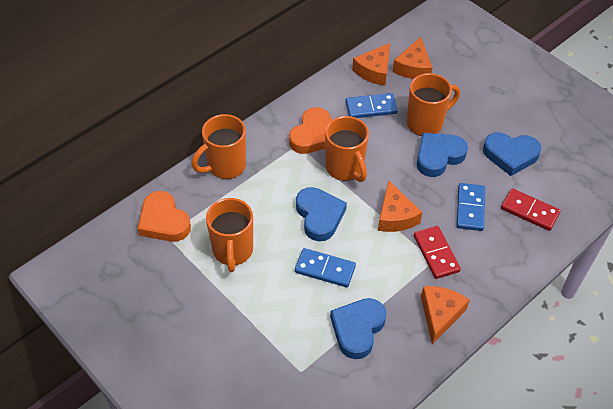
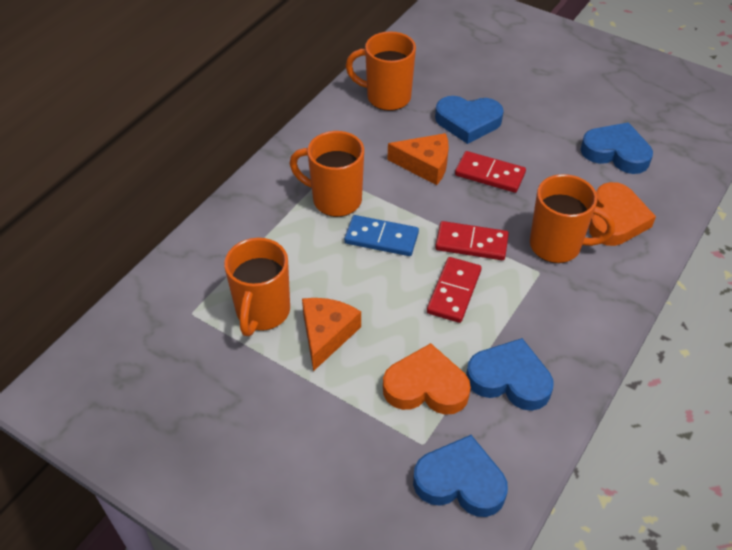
blue domino: [295,248,356,287] [346,93,398,118] [456,183,485,231] = 3 -> [344,215,419,256] = 1
orange cheese: [352,43,390,86] [378,180,422,232] [393,37,433,79] [421,286,470,344] = 4 -> [302,298,361,371] [388,133,449,185] = 2
red domino: [414,226,461,279] [501,188,561,231] = 2 -> [427,257,482,323] [435,221,509,260] [455,151,526,193] = 3

